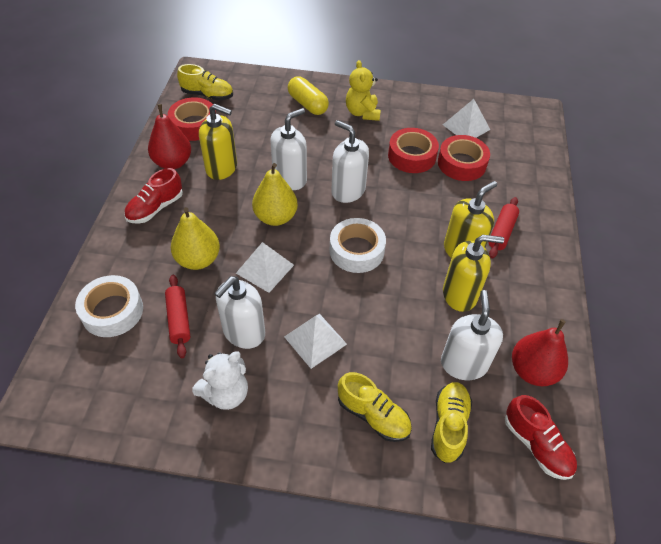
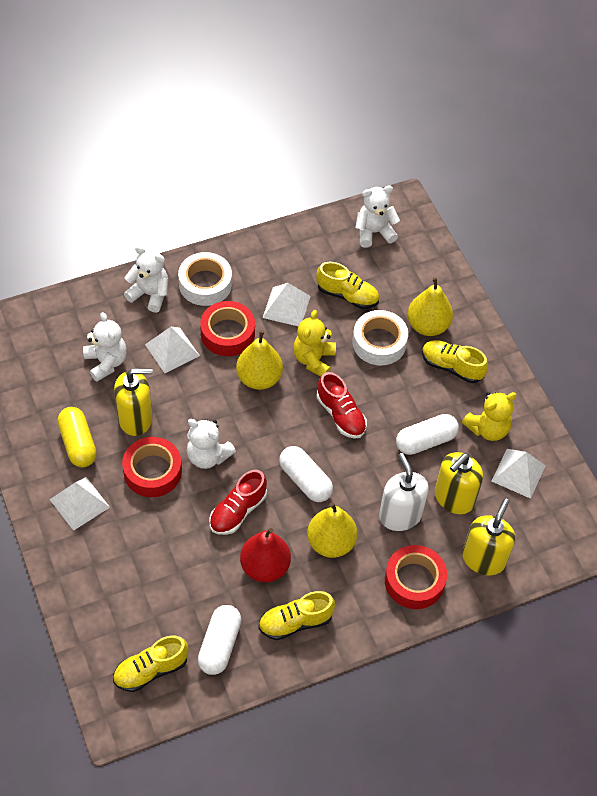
red pear: [148,104,191,169] [512,319,568,386] = 2 -> [240,528,291,583] = 1
red rolling pin: [165,275,190,358] [488,197,519,259] = 2 -> none = 0
white capsule: none = 0 -> [198,605,242,675] [279,446,333,502] [396,414,459,455] = 3
white pyramid: [236,242,294,293] [284,314,347,369] [443,99,490,138] = 3 -> [50,477,110,531] [145,327,200,373] [263,283,311,326] [492,449,546,499] = 4
white soap dispenser: [214,276,265,349] [271,108,307,190] [331,120,369,203] [441,290,503,380] = 4 -> [379,453,429,531] = 1
white teddy bear: [192,352,248,410] = 1 -> [83,312,127,382] [124,246,168,313] [187,419,236,469] [355,185,400,248] = 4
yellow pear: [171,207,220,270] [252,163,298,226] = 2 -> [236,330,283,390] [307,502,357,558] [407,277,453,336] = 3
yellow shoe: [177,64,233,101] [338,372,412,442] [431,382,472,463] = 3 -> [113,635,189,692] [258,591,335,640] [316,262,379,309] [422,340,488,383] = 4
yellow teddy bear: [346,60,381,121] = 1 -> [293,310,336,377] [462,391,517,441] = 2

